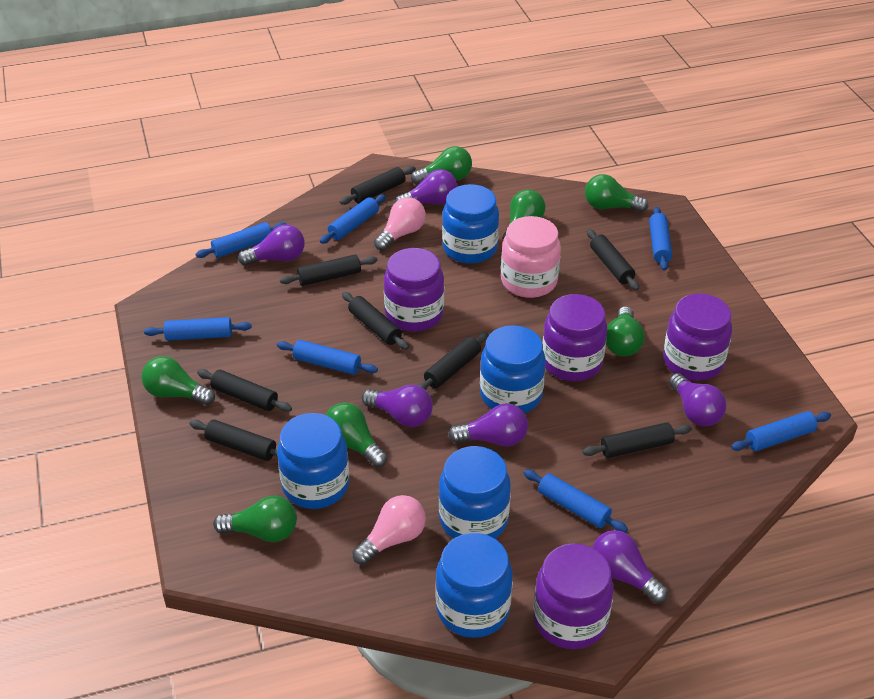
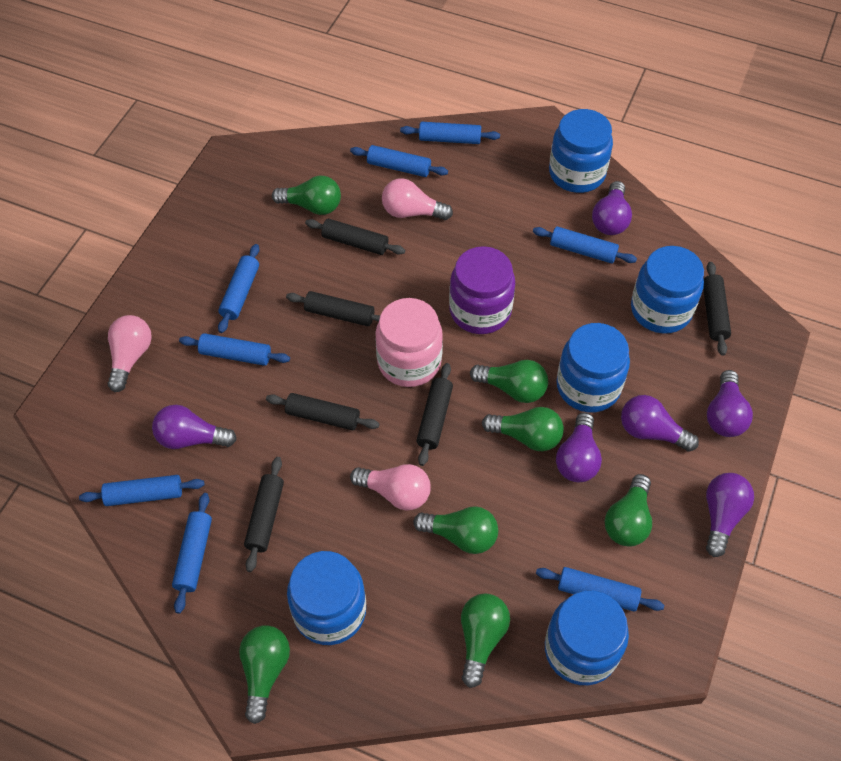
black rolling pin: [189,419,278,461] [197,369,292,412] [280,255,378,286] [340,166,416,205] [342,292,409,350] [418,332,488,390] [582,422,692,458] [587,229,639,290] = 8 -> [244,457,284,572] [266,393,379,431] [286,291,380,326] [305,218,405,255] [416,363,453,466] [703,262,731,356] = 6
blue rolling pin: [144,317,252,341] [195,222,286,258] [277,340,378,375] [320,194,386,244] [523,469,628,533] [649,207,672,271] [731,411,831,451] = 7 -> [79,475,204,506] [172,493,212,614] [179,333,290,366] [218,244,259,333] [350,145,448,177] [400,122,500,144] [533,226,637,264] [536,567,664,612] = 8
pink light bulb: [353,495,426,565] [374,197,426,251] = 2 -> [107,315,152,392] [350,464,431,511] [382,178,453,220] = 3
purple jar: [384,248,444,332] [533,543,614,649] [542,294,608,381] [663,293,732,381] = 4 -> [449,246,515,334] = 1

